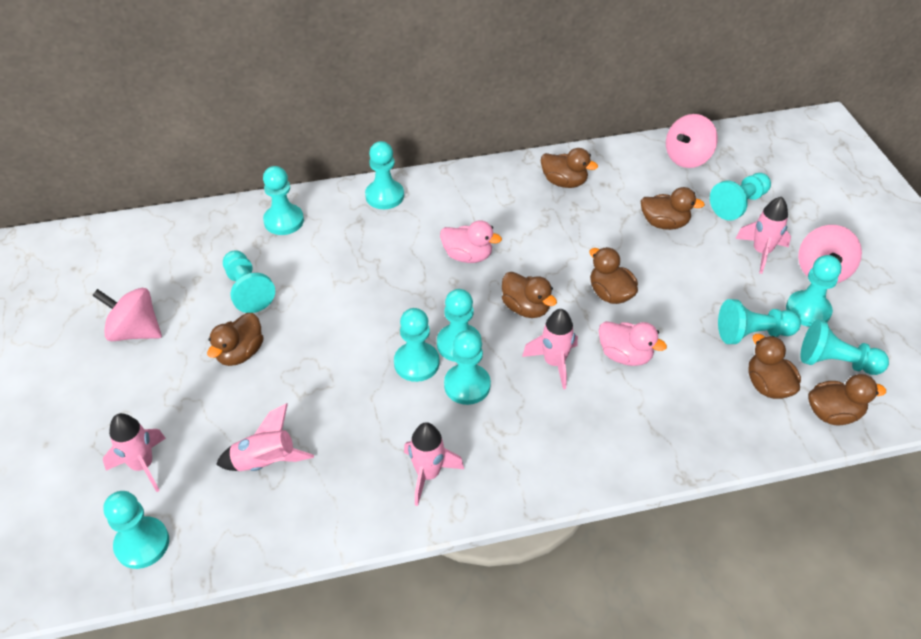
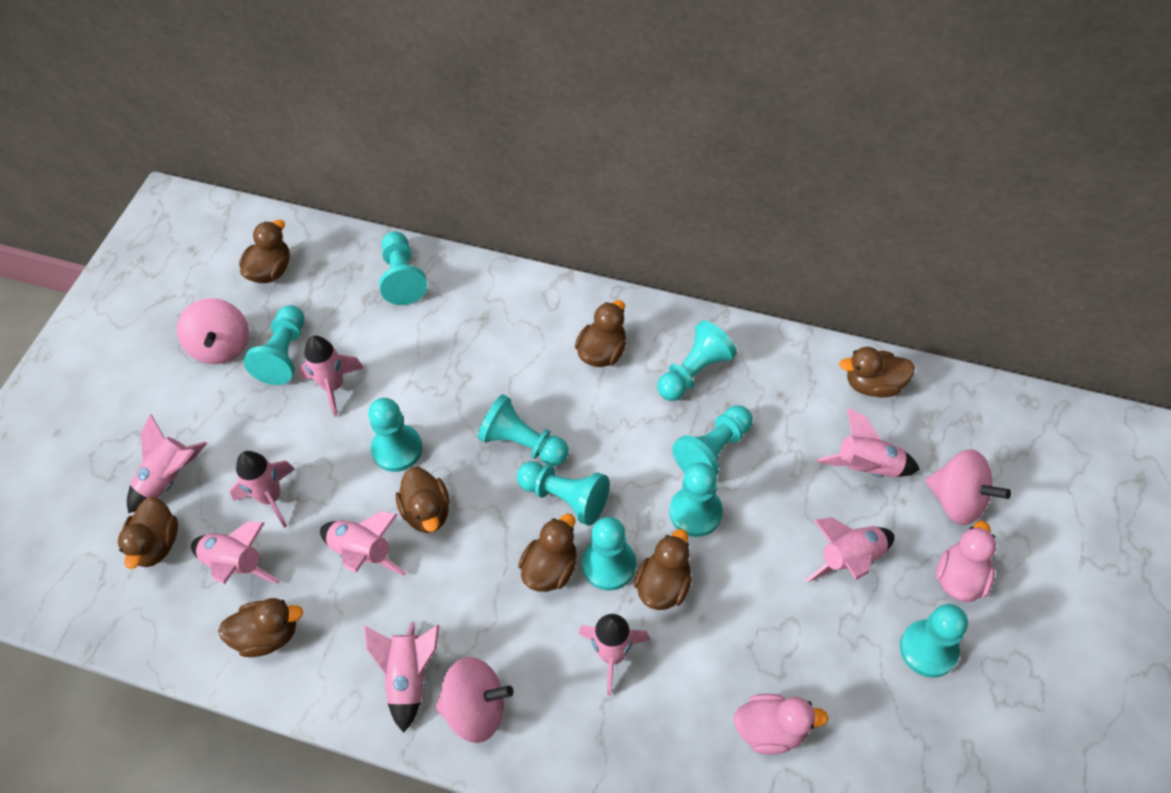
brown duck: [207,313,264,366] [502,272,557,318] [541,148,598,188] [589,247,638,304] [641,187,705,230] [748,334,801,399] [808,374,886,425] = 7 -> [118,496,178,569] [218,598,303,657] [239,220,290,283] [396,467,450,533] [518,514,577,592] [575,300,626,367] [634,529,692,610] [839,347,915,398] = 8
pink rocket: [103,413,166,492] [216,403,314,471] [404,422,464,506] [522,309,578,389] [735,197,791,274] = 5 -> [127,414,207,513] [191,521,280,584] [230,451,294,528] [299,336,363,417] [320,512,406,576] [364,622,439,733] [578,614,650,696] [806,517,895,583] [817,408,920,477] = 9
turquoise pawn: [103,491,169,569] [223,250,275,313] [263,166,304,235] [365,141,404,209] [394,308,440,382] [437,289,481,362] [444,330,491,405] [710,173,771,221] [718,299,801,344] [786,255,841,327] [800,319,889,375] = 11 -> [244,305,305,385] [368,398,422,472] [379,231,427,305] [478,394,569,466] [517,461,610,526] [582,517,636,590] [657,320,737,401] [669,462,723,537] [672,405,753,475] [900,604,968,678] = 10

